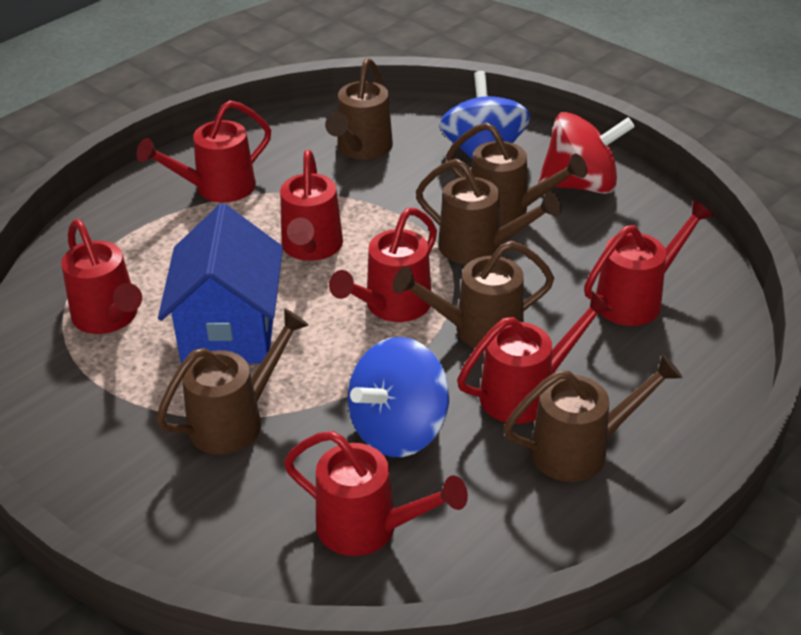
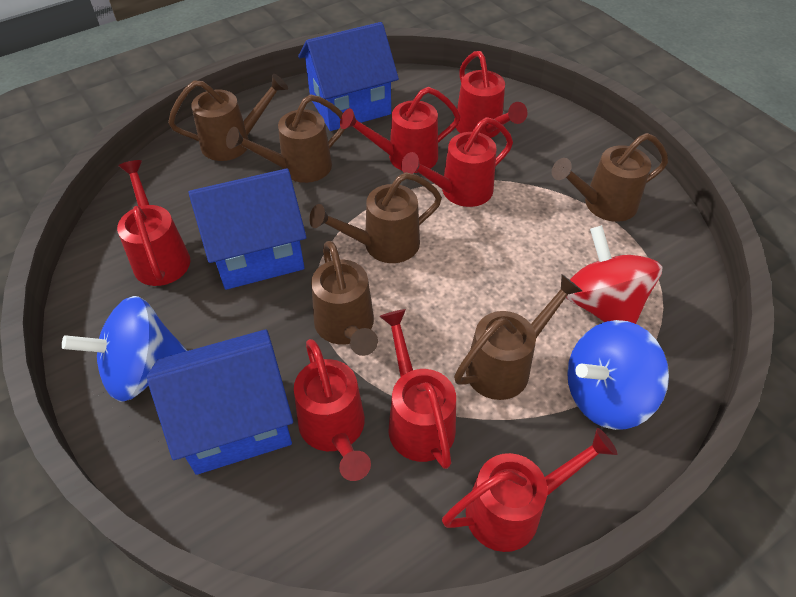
blue house: [158,204,283,364] = 1 -> [147,329,293,475] [188,168,306,290] [298,22,399,131] = 3

